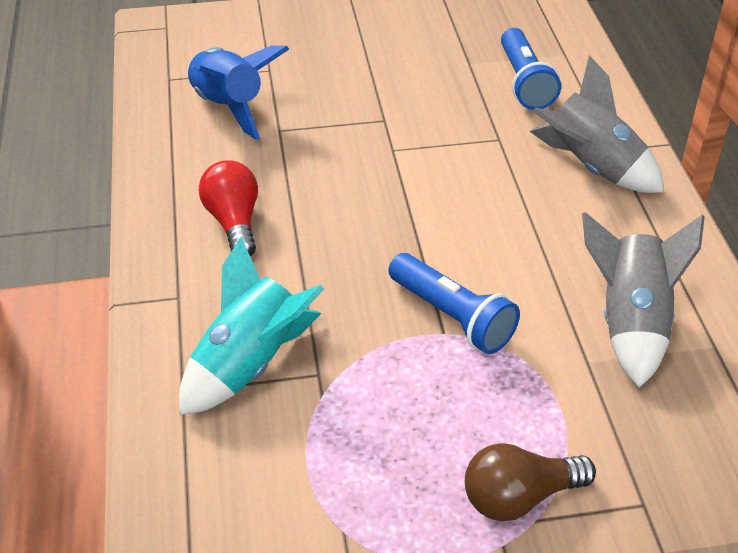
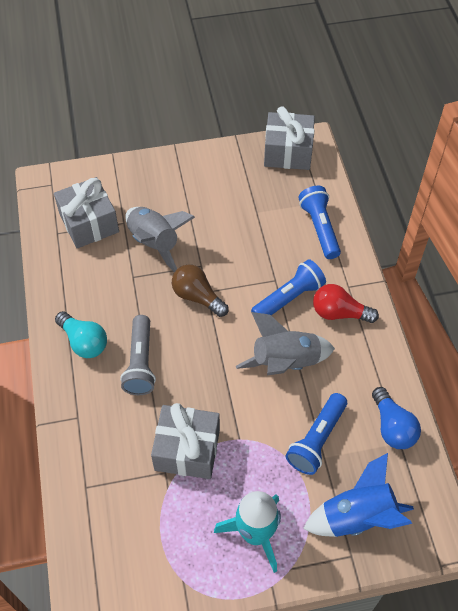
blue flashlight: [388,253,520,354] [501,28,561,110] = 2 -> [251,259,326,315] [286,393,347,475] [299,186,341,259] = 3
blue light bulb: none = 0 -> [372,387,421,449] = 1
grey flashlight: none = 0 -> [120,315,156,395] = 1
grey gift: none = 0 -> [54,177,119,248] [151,403,220,479] [264,106,315,170] = 3
turquoise light bulb: none = 0 -> [55,311,107,358] = 1

